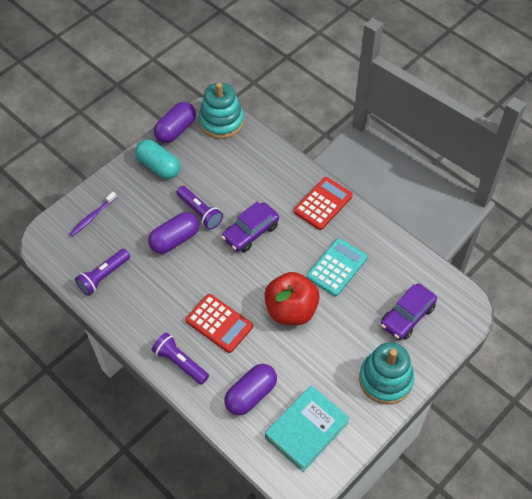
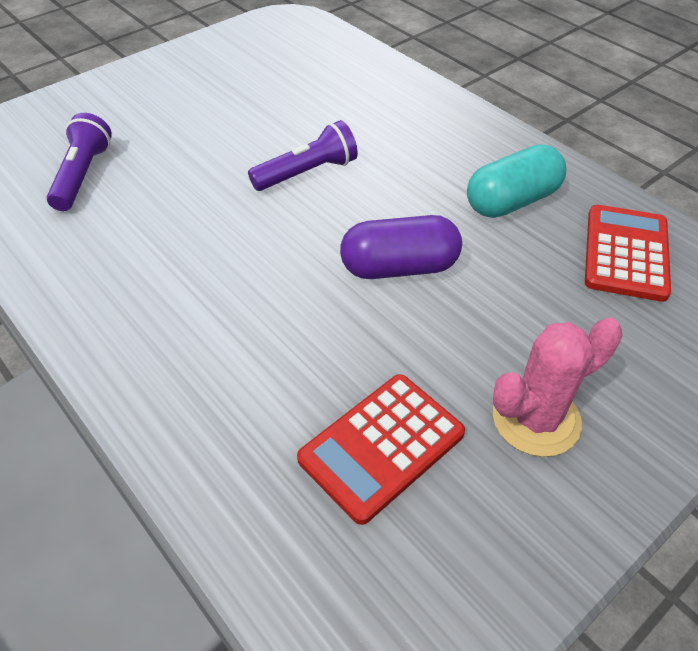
pink cactus: none = 0 -> [493,318,623,457] = 1
purple capsule: [148,212,199,254] [154,102,196,143] [224,364,277,415] = 3 -> [340,215,462,279] = 1
purple car: [222,202,279,252] [381,283,437,340] = 2 -> none = 0
purple flashlight: [75,249,130,296] [152,333,209,385] [176,186,223,230] = 3 -> [47,113,112,211] [248,120,358,191] = 2
purple toothbrush: [69,192,117,237] = 1 -> none = 0
red apple: [264,272,320,325] = 1 -> none = 0
turquoise book: [265,385,350,472] = 1 -> none = 0
turquoise calculator: [307,238,367,296] = 1 -> none = 0
turquoise stacking toy: [199,82,244,139] [359,342,414,405] = 2 -> none = 0

